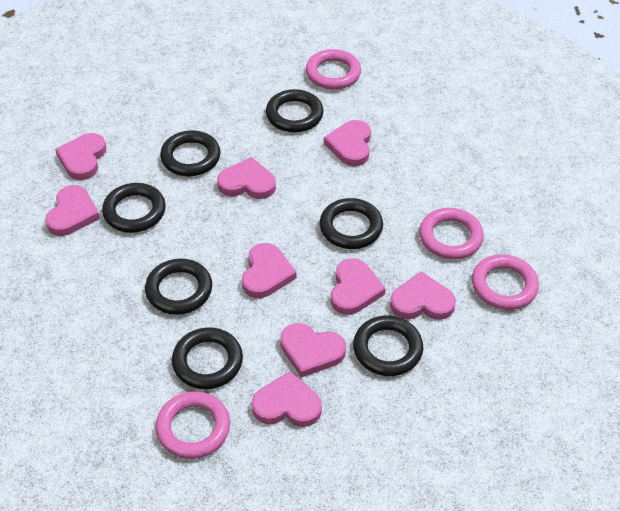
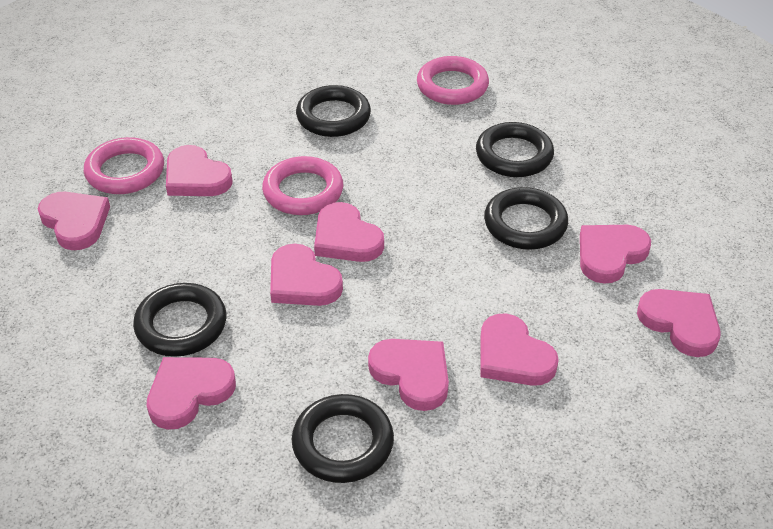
black ring: [102,183,166,233] [145,259,212,315] [160,130,220,176] [172,327,243,389] [266,89,324,132] [320,198,383,249] [353,316,423,376] = 7 -> [133,283,226,357] [292,394,394,483] [296,85,371,137] [476,122,554,177] [484,187,568,250] = 5
pink ring: [155,391,230,459] [306,49,361,90] [419,208,484,259] [472,254,539,310] = 4 -> [84,137,164,194] [262,156,343,215] [417,56,489,105] = 3

